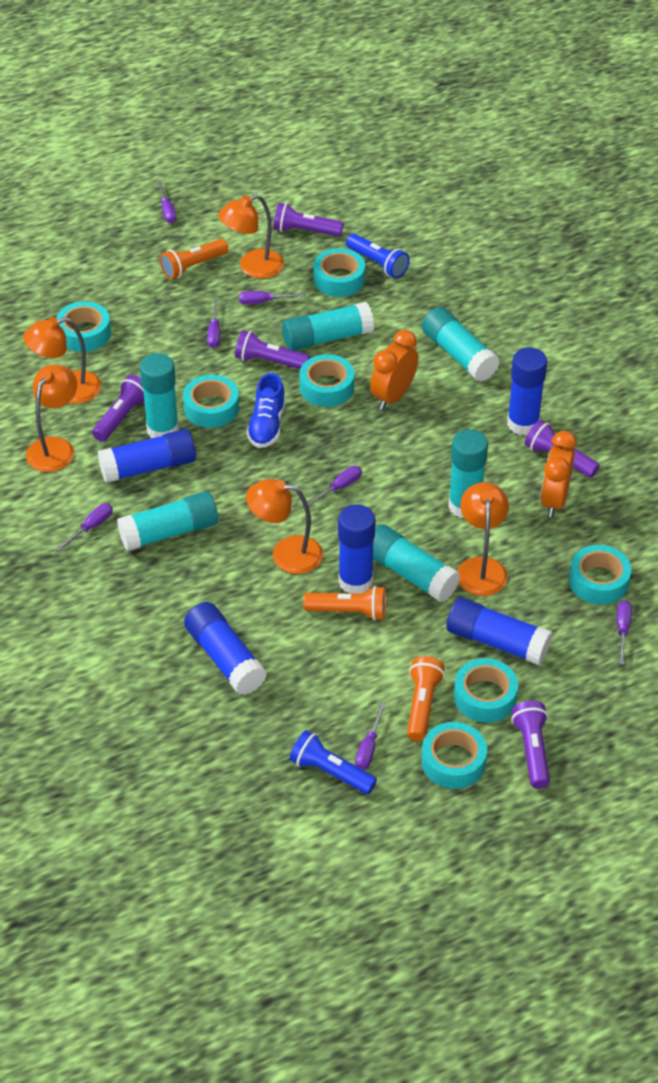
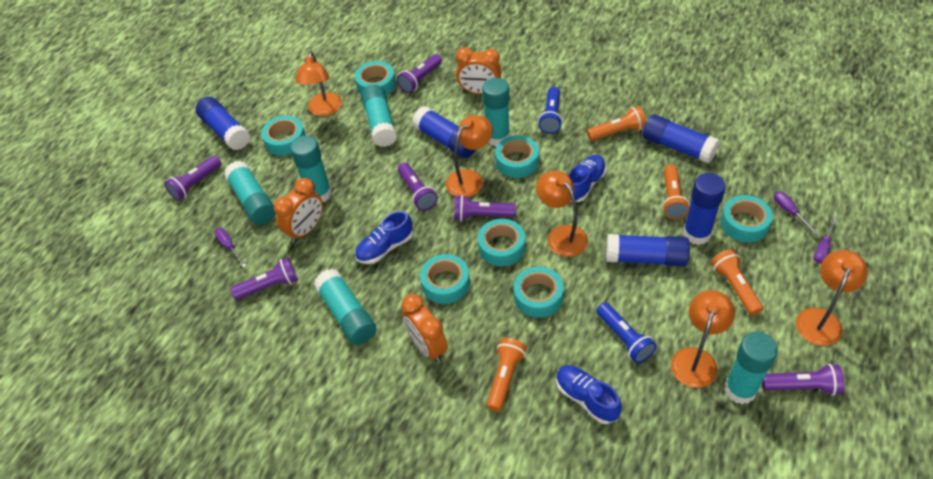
blue shoe: [246,373,286,448] = 1 -> [355,211,413,264] [556,365,622,424] [568,155,606,202] = 3
orange clock: [370,330,418,410] [541,431,577,517] = 2 -> [274,178,323,243] [401,294,448,363] [456,47,502,94] = 3
orange flashlight: [160,239,228,279] [303,586,386,621] [407,656,445,741] = 3 -> [487,338,527,412] [587,106,646,141] [662,165,690,219] [711,249,763,316] = 4
purple flashlight: [92,375,145,442] [235,330,310,369] [273,203,343,237] [511,701,550,789] [525,420,600,478] = 5 -> [164,156,222,201] [230,257,298,300] [397,54,442,93] [398,162,438,211] [454,195,516,221] [762,364,844,396] = 6
purple screwdriver: [56,503,113,551] [157,181,177,223] [207,299,220,348] [239,291,306,304] [307,466,362,506] [355,702,386,770] [617,600,632,664] = 7 -> [215,228,246,267] [774,191,819,235] [813,217,837,264] = 3

